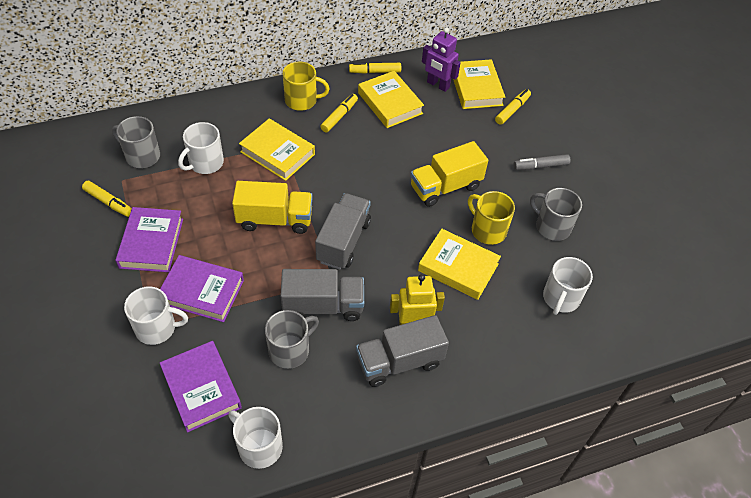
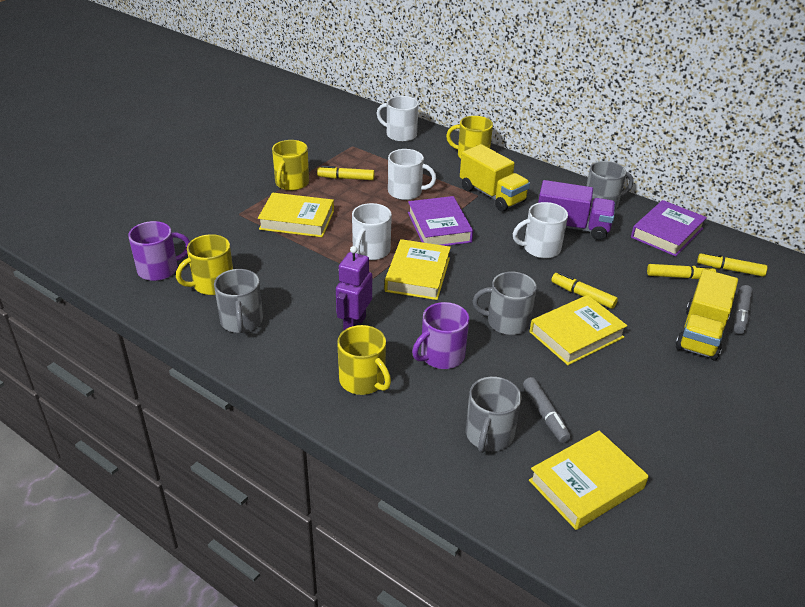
grey marker: [514,154,570,170] = 1 -> [523,377,571,443] [734,285,753,334] = 2
grey mug: [112,116,160,168] [265,310,319,369] [530,188,582,241] = 3 -> [214,269,263,333] [466,377,522,453] [473,272,537,335] [586,161,634,210] = 4
grey truck: [280,269,364,321] [315,193,371,270] [356,315,449,387] = 3 -> none = 0
purple book: [115,207,183,272] [160,255,244,322] [160,341,242,432] = 3 -> [408,196,473,246] [631,200,707,256] = 2
purple mug: none = 0 -> [128,221,190,281] [412,302,469,369] = 2
purple truck: none = 0 -> [538,180,616,240] = 1
yellow mug: [283,62,330,111] [468,191,515,245] = 2 -> [176,234,233,295] [272,140,309,191] [337,325,391,395] [446,116,493,159] = 4
yellow robot: [390,274,445,325] = 1 -> none = 0

